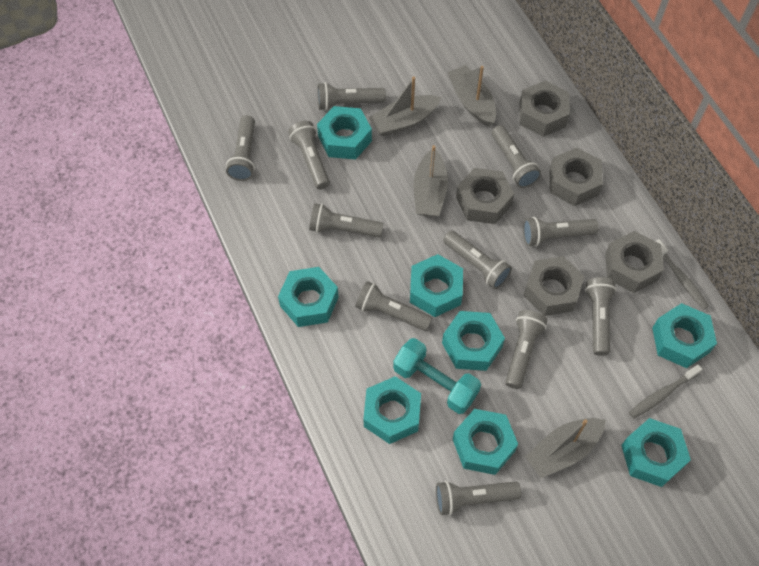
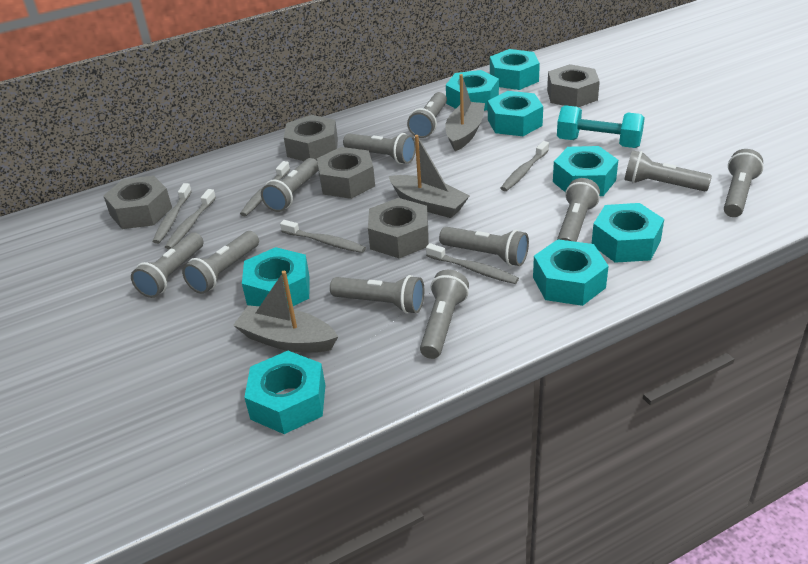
grey boat: [368,76,441,136] [414,145,448,217] [447,65,496,126] [525,418,606,478] = 4 -> [233,271,338,353] [389,135,469,218] [445,74,485,151] = 3
grey toothbrush: [629,364,703,419] [655,239,709,310] = 2 -> [152,183,192,244] [165,189,216,249] [240,161,290,216] [280,220,366,253] [426,243,519,284] [501,141,549,191] = 6

